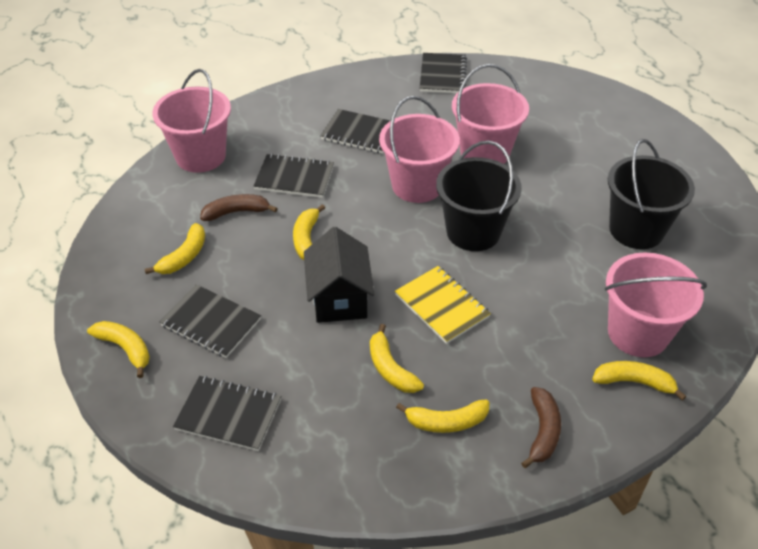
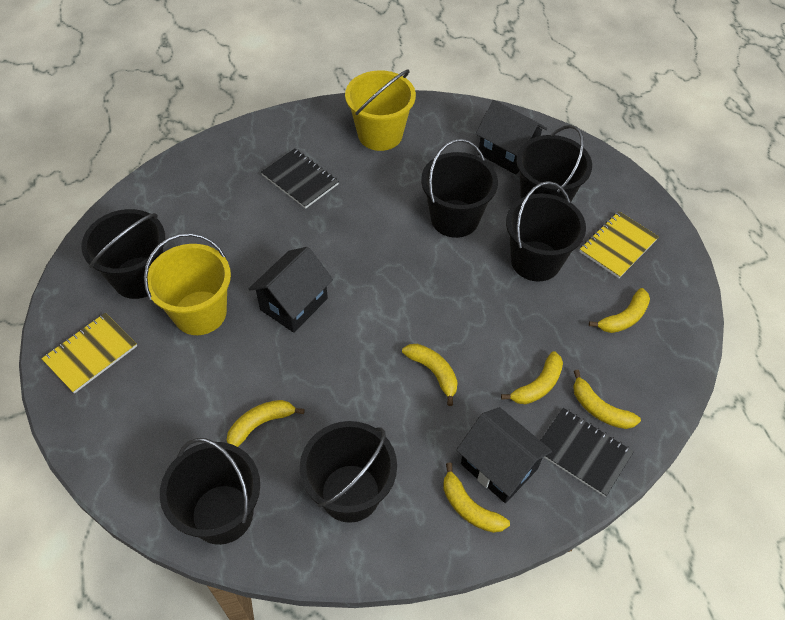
black bucket: [436,141,522,251] [608,139,695,249] = 2 -> [81,209,165,299] [160,438,260,545] [300,421,397,523] [421,139,498,238] [506,181,586,281] [517,125,592,201] = 6
black house: [304,227,375,323] = 1 -> [249,247,333,333] [456,407,552,503] [476,100,547,175] = 3
black notebook: [160,284,261,358] [173,376,281,451] [254,154,334,198] [320,109,390,154] [420,53,467,93] = 5 -> [261,148,339,209] [540,408,634,497] = 2
brown banana: [200,194,277,221] [521,387,561,468] = 2 -> none = 0
pink bucket: [152,69,231,173] [379,96,460,203] [452,64,529,164] [605,252,707,357] = 4 -> none = 0
yellow bucket: none = 0 -> [144,233,231,335] [345,70,416,151] = 2
yellow notebook: [395,266,491,344] = 1 -> [41,313,137,394] [579,211,659,278] = 2

